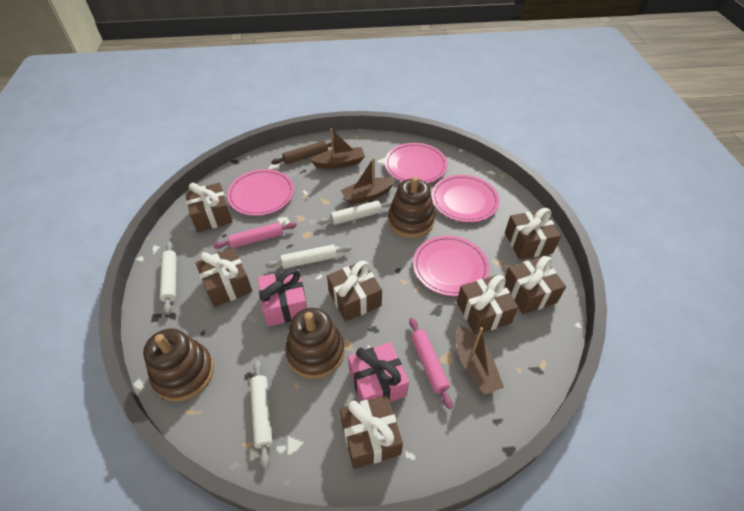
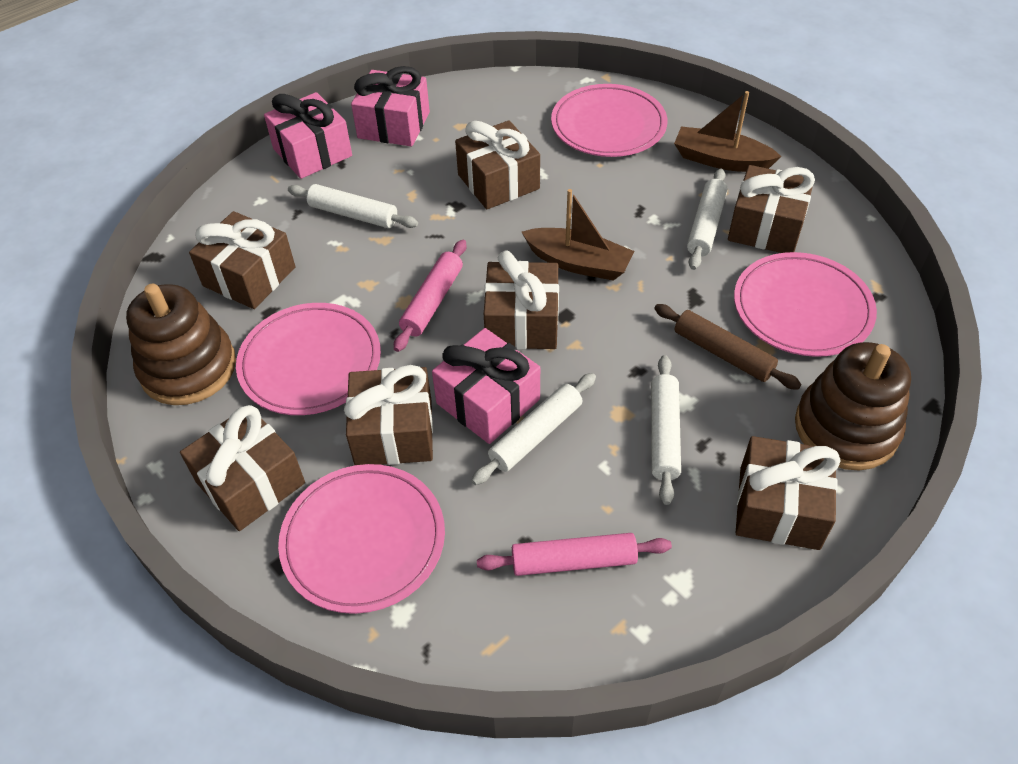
brown boat: [310,128,365,169] [341,157,396,205] [456,325,504,395] = 3 -> [522,189,634,281] [674,91,782,172] = 2
brown stacking toy: [143,328,214,401] [285,308,345,379] [388,177,435,238] = 3 -> [126,284,236,405] [795,342,911,471] = 2
pink gift: [258,268,307,326] [348,342,409,402] = 2 -> [264,92,352,179] [351,66,430,146] [432,328,540,444] = 3

